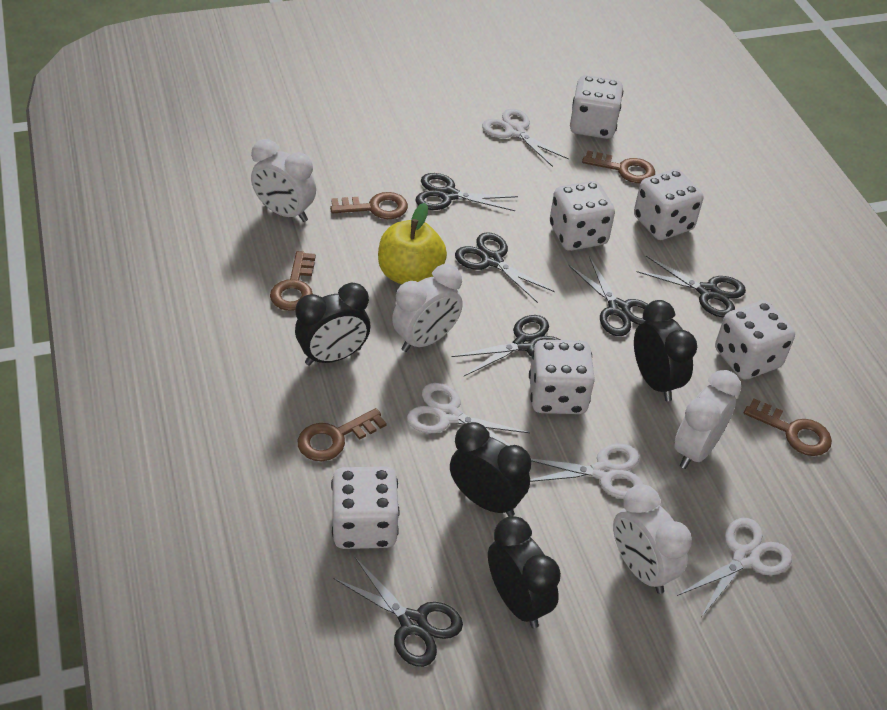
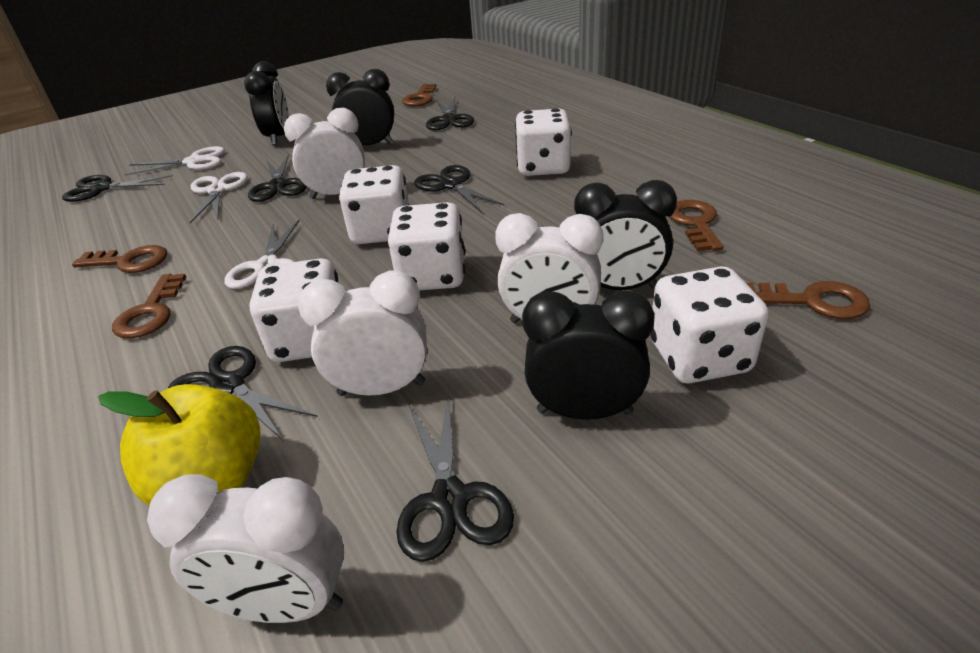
white dice: [331,466,400,549] [529,340,595,414] [550,181,615,251] [570,75,623,139] [634,169,703,240] [715,300,795,380] = 6 -> [250,258,339,362] [339,165,410,244] [388,202,465,290] [515,108,572,176] [650,266,769,383] = 5
white scissors: [407,383,530,446] [482,109,569,167] [530,444,644,499] [677,518,792,617] = 4 -> [124,146,225,175] [190,172,248,223] [224,220,300,289] = 3

